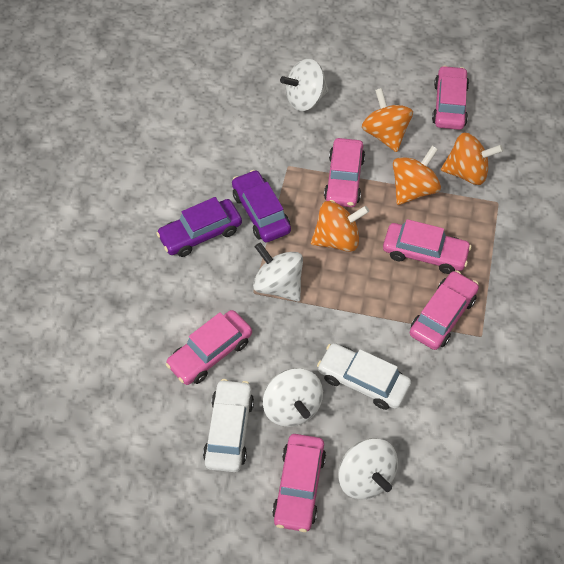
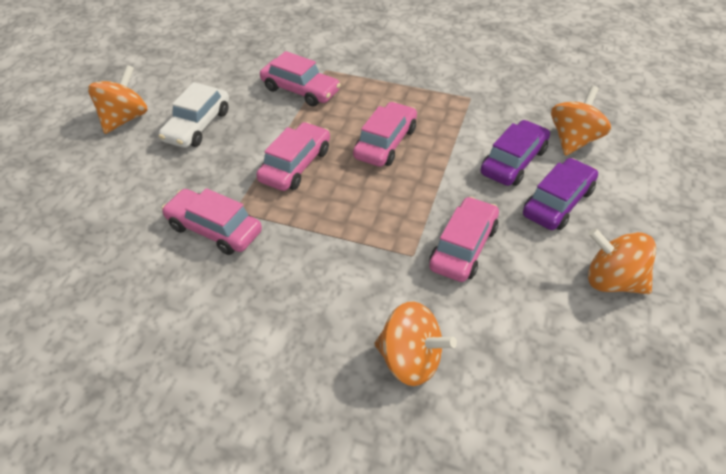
pink car: [166,310,252,385] [272,434,326,532] [324,138,365,207] [383,219,471,274] [410,271,479,350] [432,66,469,130] = 6 -> [162,188,262,255] [256,122,330,191] [260,51,341,107] [353,102,417,167] [429,196,499,282] = 5
white car: [203,379,254,472] [317,343,411,410] = 2 -> [159,82,229,148] = 1
white spinning top: [253,242,303,302] [263,368,323,427] [280,59,329,111] [338,438,398,499] = 4 -> none = 0

